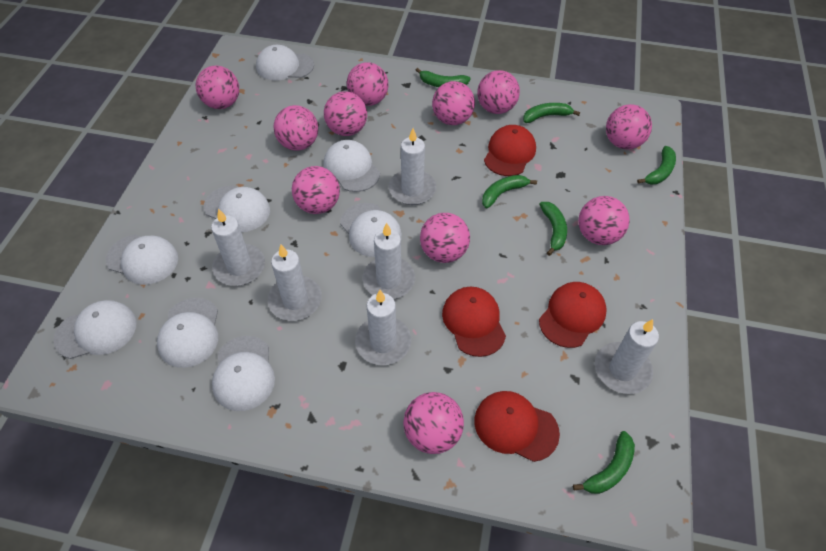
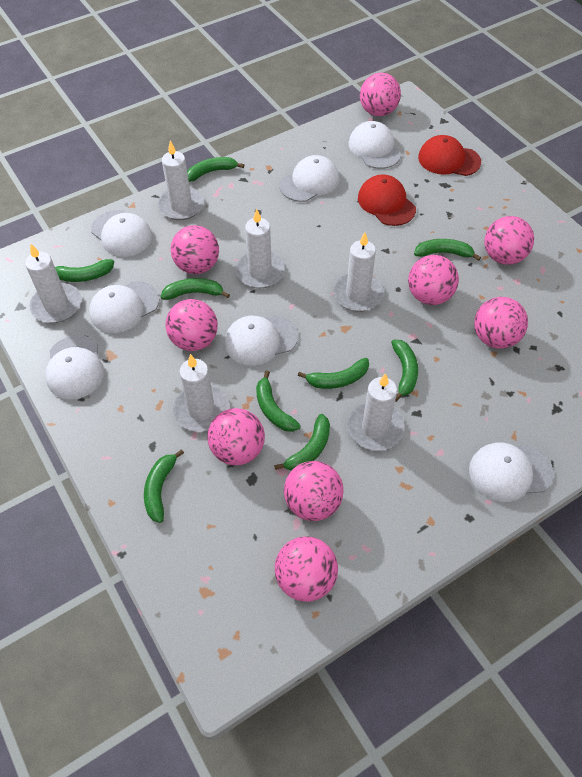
green banana: [416,68,471,87] [482,175,537,208] [523,103,580,123] [539,202,567,256] [573,431,635,494] [637,146,676,184] = 6 -> [55,259,114,282] [144,449,184,523] [161,278,230,300] [187,157,244,182] [256,371,301,432] [274,414,330,471] [298,358,369,389] [391,340,418,402] [414,239,481,261] = 9
pink ball: [196,65,239,109] [274,105,318,151] [292,166,340,214] [324,91,367,136] [347,62,389,106] [403,392,464,454] [420,213,470,263] [432,81,475,125] [477,70,520,114] [578,196,630,245] [606,104,652,149] = 11 -> [165,299,218,351] [171,225,219,274] [207,408,265,465] [275,536,338,602] [284,461,344,521] [360,73,401,116] [408,255,459,305] [474,297,528,349] [484,216,534,265] = 9
red cap: [442,287,506,357] [474,391,560,462] [484,125,536,176] [539,282,607,348] = 4 -> [358,175,416,226] [418,135,481,176] = 2
white cap: [54,300,137,359] [106,235,178,285] [157,298,218,368] [204,186,270,232] [212,336,275,411] [256,45,314,81] [324,140,380,192] [340,203,402,257] = 8 -> [45,335,104,399] [89,281,160,333] [91,210,152,257] [225,315,298,366] [279,155,339,202] [349,121,401,169] [469,442,554,502] = 7

